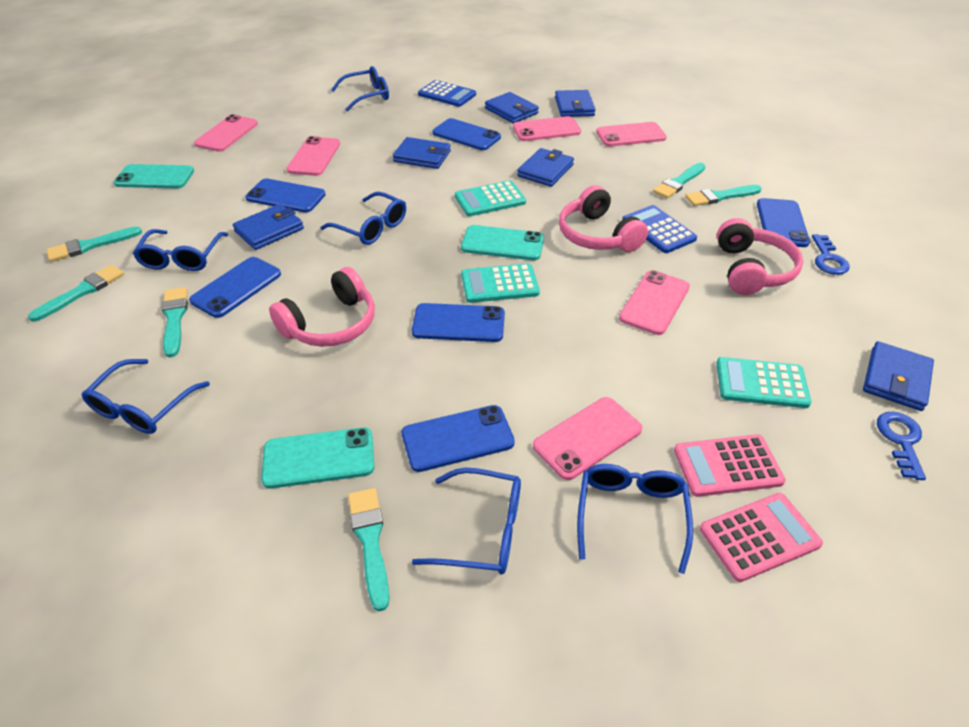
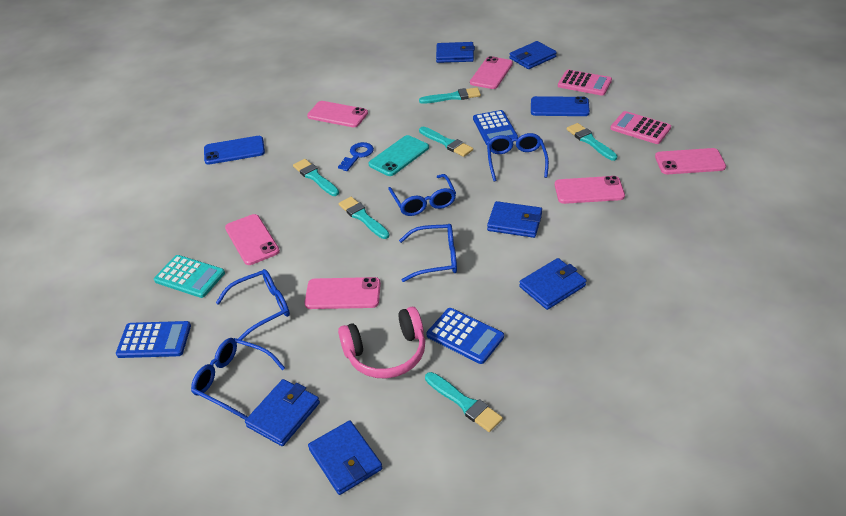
blue calculator: [418,80,476,107] [622,205,697,253] = 2 -> [116,321,191,358] [426,308,504,364] [473,110,518,145] = 3
blue glasses: [82,359,210,434] [133,229,228,271] [321,192,406,245] [331,66,389,112] [412,468,521,574] [577,464,693,574] = 6 -> [191,338,285,420] [216,269,290,340] [388,174,456,216] [399,224,457,282] [487,133,549,182] = 5
blue key: [812,234,850,275] [877,412,926,480] = 2 -> [338,142,374,171] = 1
blue phone: [189,257,281,318] [245,178,326,213] [402,405,515,472] [412,303,505,342] [432,118,501,150] [757,198,810,247] = 6 -> [204,136,265,165] [531,96,590,116] = 2
pink headphones: [269,267,375,347] [559,185,648,252] [717,218,803,295] = 3 -> [338,307,425,378] = 1
turquoise calculator: [455,180,526,216] [461,263,540,303] [716,357,811,408] = 3 -> [154,255,225,298] = 1
turquoise phone: [114,164,194,188] [261,427,374,489] [461,225,544,260] = 3 -> [369,135,429,176] = 1

